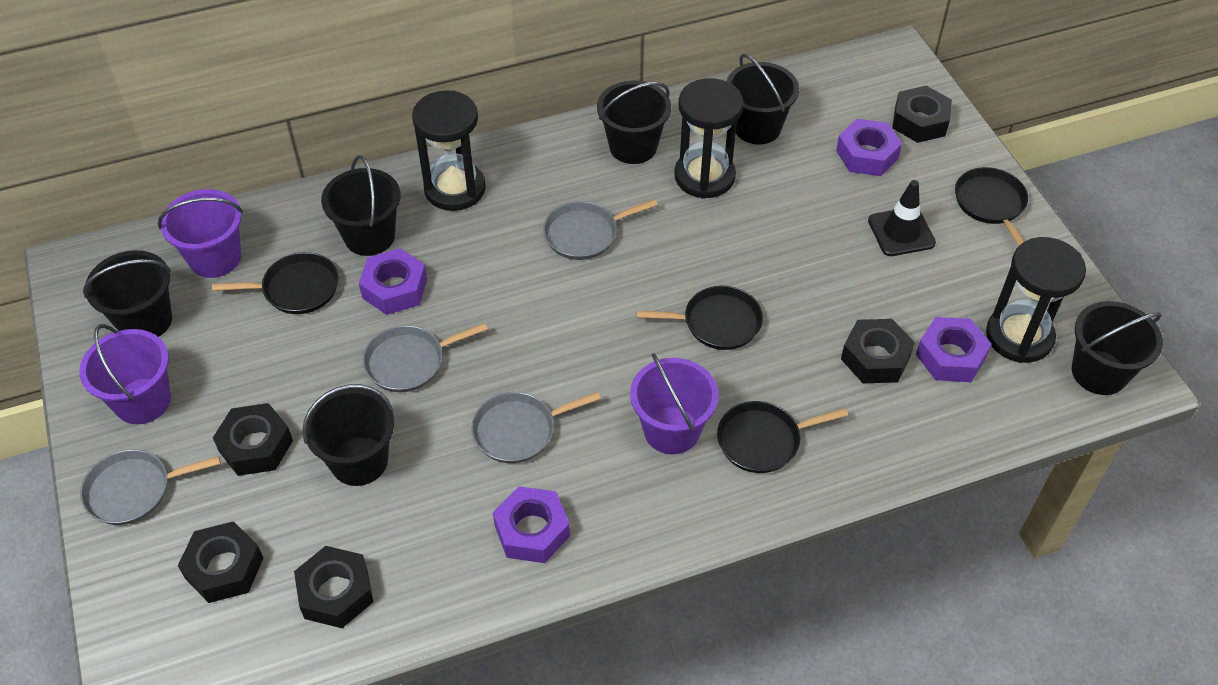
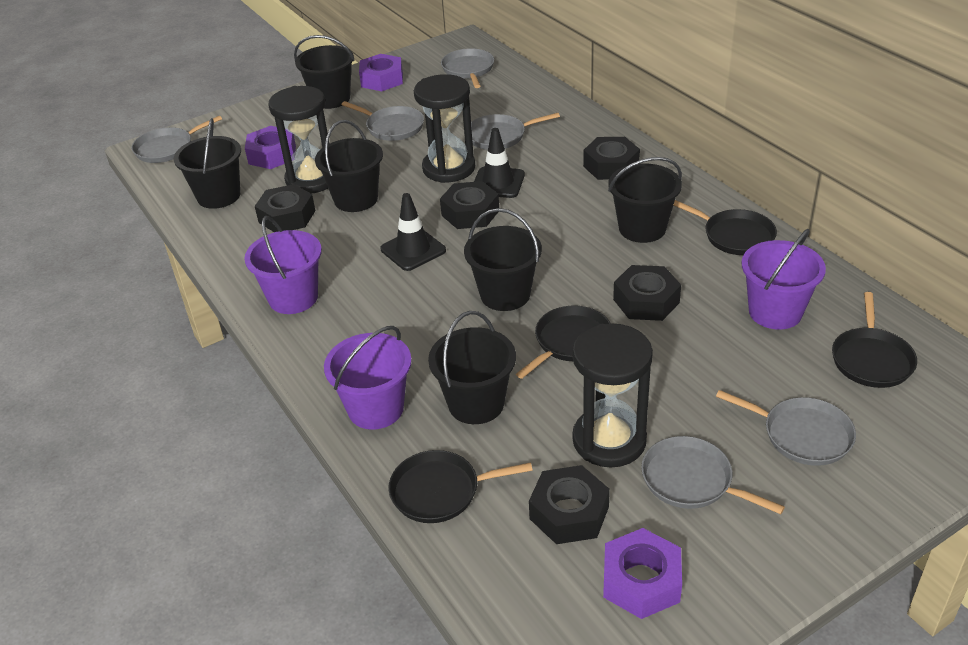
black traffic cone: [868,180,936,256] = 1 -> [380,193,446,271] [474,128,525,198] = 2
grey pan: [80,449,221,525] [363,323,488,392] [471,392,601,463] [543,199,658,260] = 4 -> [132,116,222,163] [342,101,424,141] [441,48,494,88] [471,113,560,150] [641,436,785,514] [716,390,856,466] = 6
purple nut: [359,248,427,315] [493,486,570,563] [836,119,902,176] [916,317,992,382] = 4 -> [245,126,296,169] [359,54,403,91] [603,528,682,619] = 3

